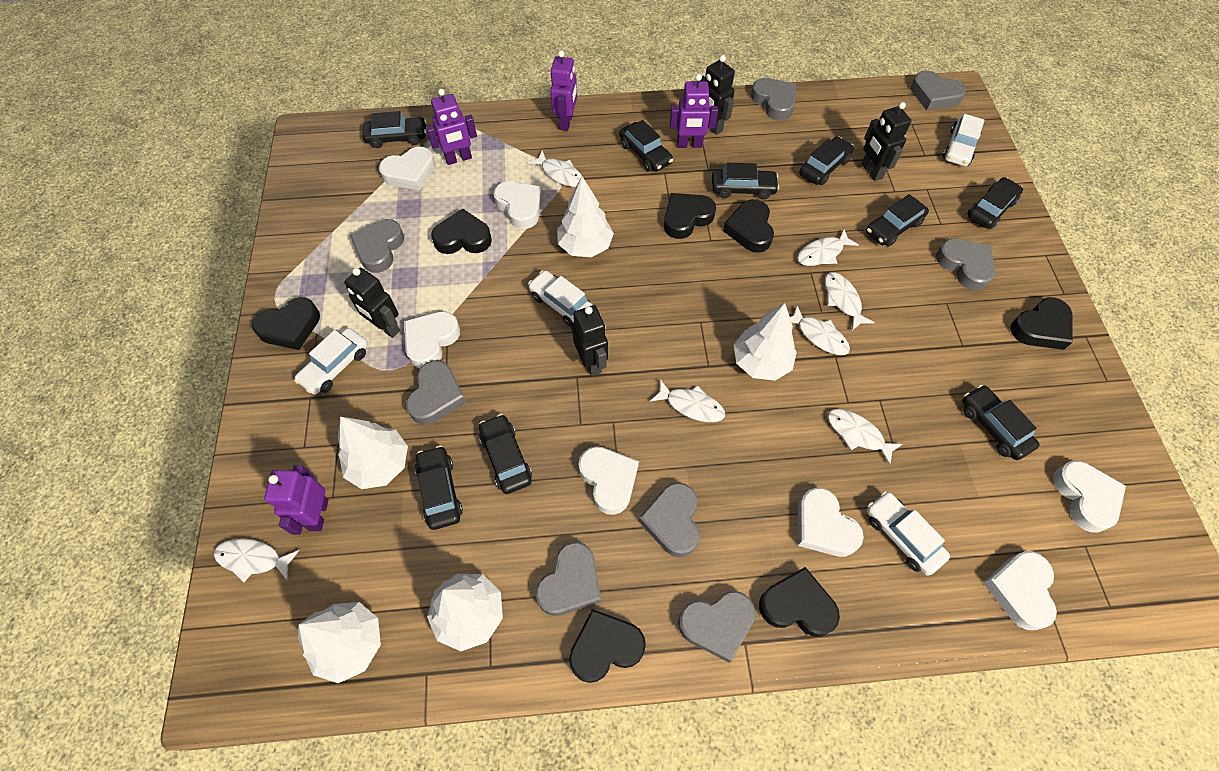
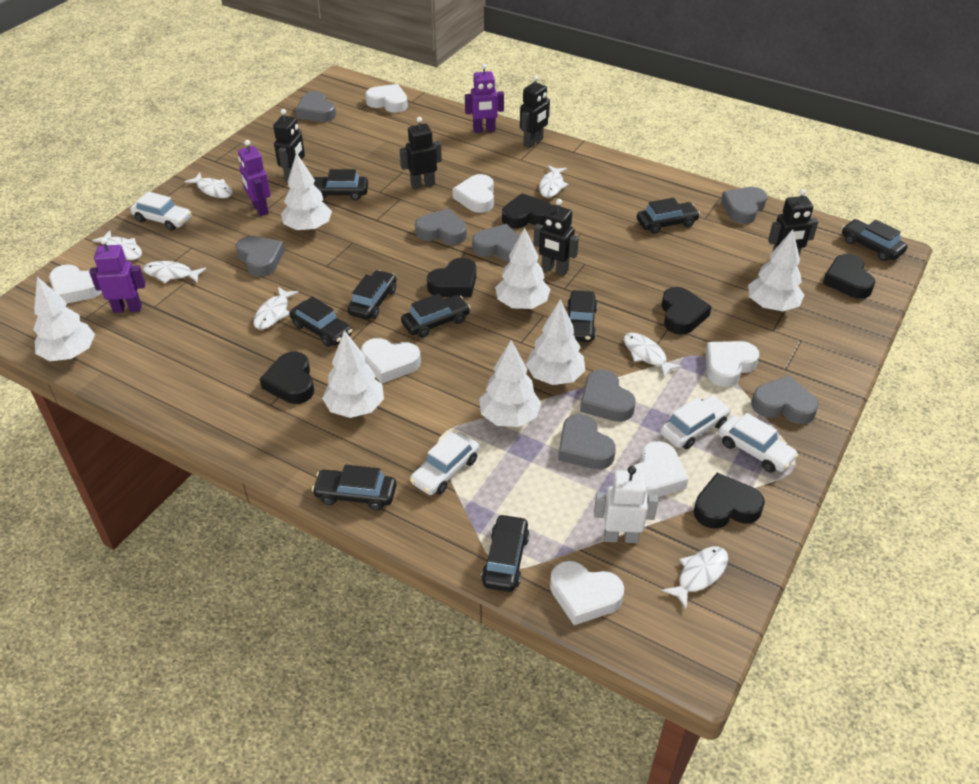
black heart: [252,297,320,350] [431,208,492,254] [569,609,646,683] [664,193,716,239] [723,199,774,253] [759,567,840,637] [1010,297,1073,350] = 7 -> [260,352,314,404] [427,258,476,297] [502,193,551,228] [661,287,712,334] [694,473,765,529] [823,254,875,299] = 6
black robot: [344,268,400,338] [572,305,608,376] [700,55,735,135] [861,102,911,181] = 4 -> [273,109,305,183] [399,117,442,189] [520,76,550,148] [533,199,579,276] [768,189,818,256] = 5
purple robot: [264,465,329,535] [426,89,477,165] [550,50,577,131] [670,74,718,148] = 4 -> [89,238,145,313] [238,140,271,216] [465,64,504,133] = 3
white robot: none = 0 -> [594,466,658,543] = 1
white tree: [298,602,381,683] [338,417,408,489] [427,574,503,651] [557,176,614,257] [734,303,797,381] = 5 -> [33,277,95,361] [281,153,332,232] [322,330,384,418] [479,340,541,427] [495,227,550,309] [526,299,585,385] [748,229,804,311] = 7

